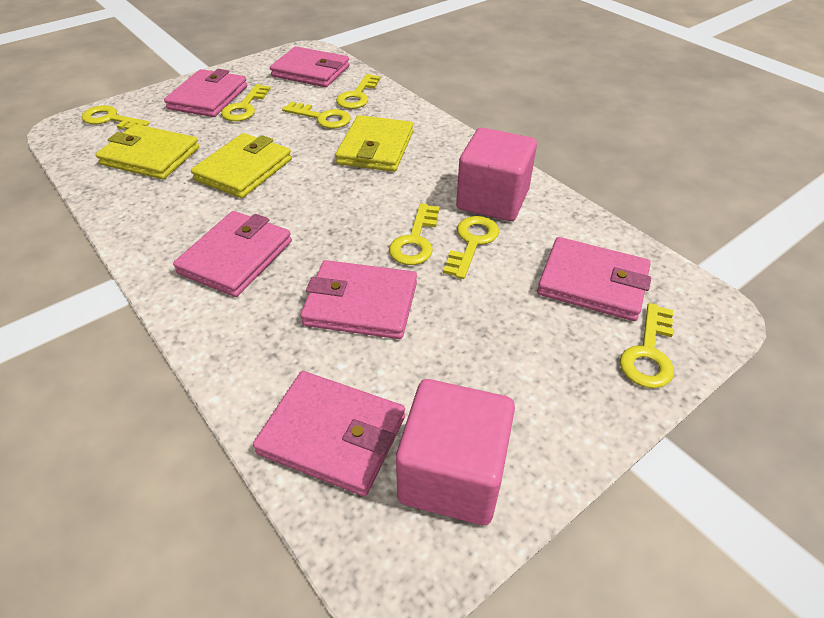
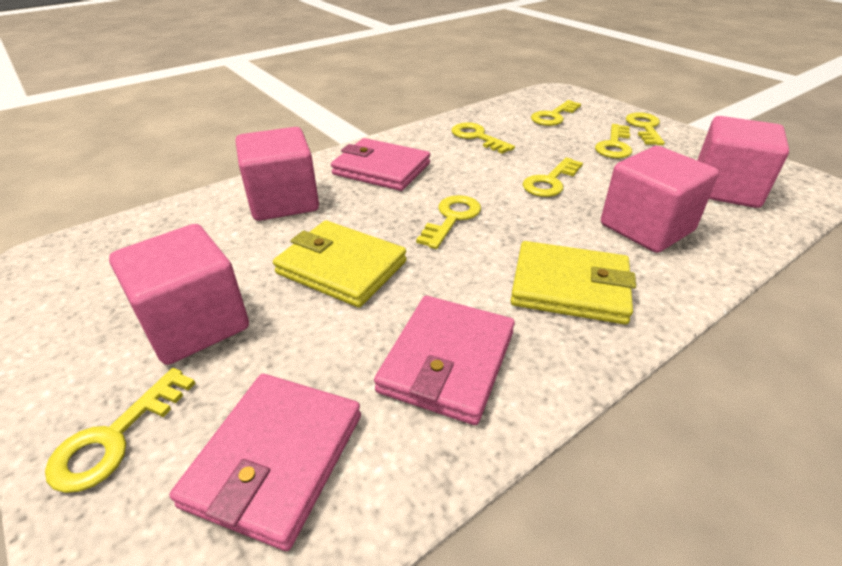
pink cube: [396,379,515,525] [456,127,537,221] = 2 -> [109,224,249,365] [235,127,319,221] [601,146,719,253] [697,116,789,208] = 4
pink wallet: [164,69,247,117] [173,211,292,297] [253,371,405,496] [270,47,350,87] [300,260,417,339] [537,237,651,321] = 6 -> [170,374,361,551] [331,138,430,191] [374,296,515,425] = 3
yellow wallet: [96,124,199,179] [191,133,292,198] [335,115,413,172] = 3 -> [273,220,407,308] [511,241,636,325] = 2

